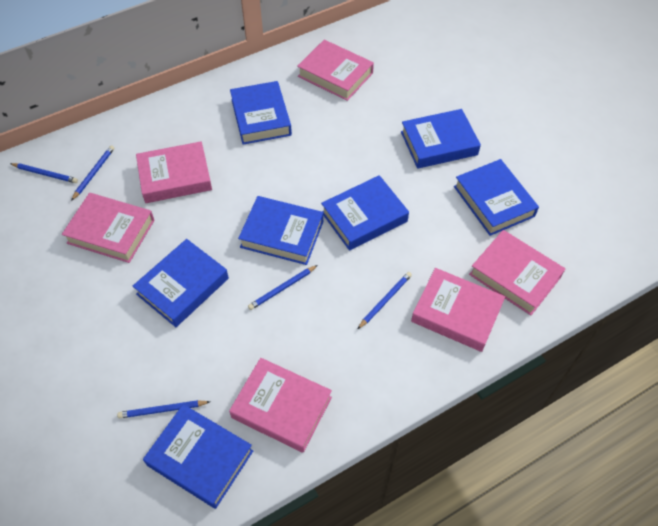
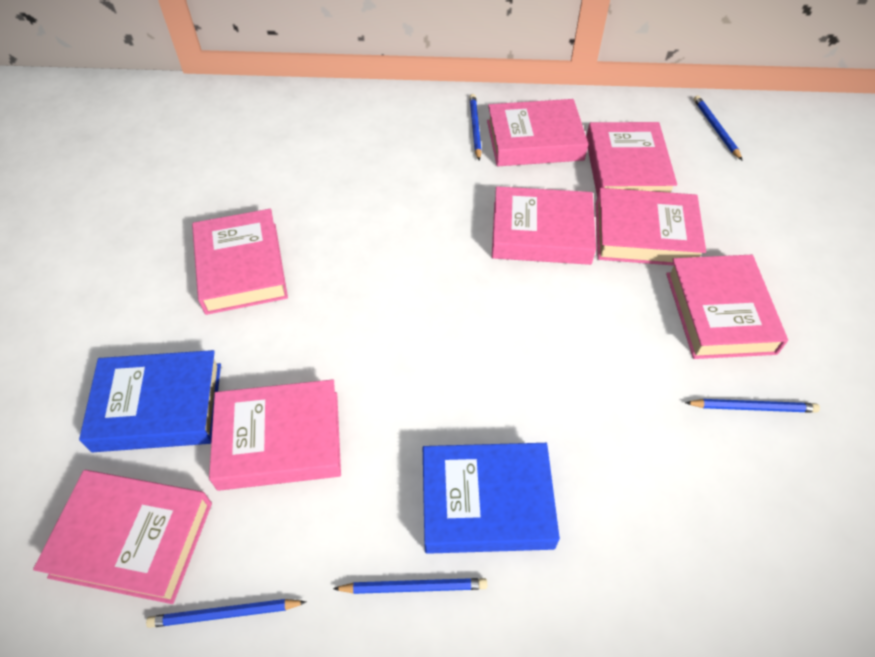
blue book: [133,239,229,327] [143,404,253,509] [230,81,292,145] [238,196,323,265] [321,175,409,251] [401,109,481,169] [454,159,539,236] = 7 -> [79,350,221,452] [423,443,560,554] = 2
pink book: [62,193,155,263] [136,141,212,203] [229,358,332,453] [297,40,374,101] [411,268,505,352] [469,230,565,315] = 6 -> [33,470,212,604] [192,209,288,315] [209,379,341,491] [487,99,588,166] [492,186,596,265] [586,122,677,197] [596,188,706,266] [666,255,788,359] = 8

